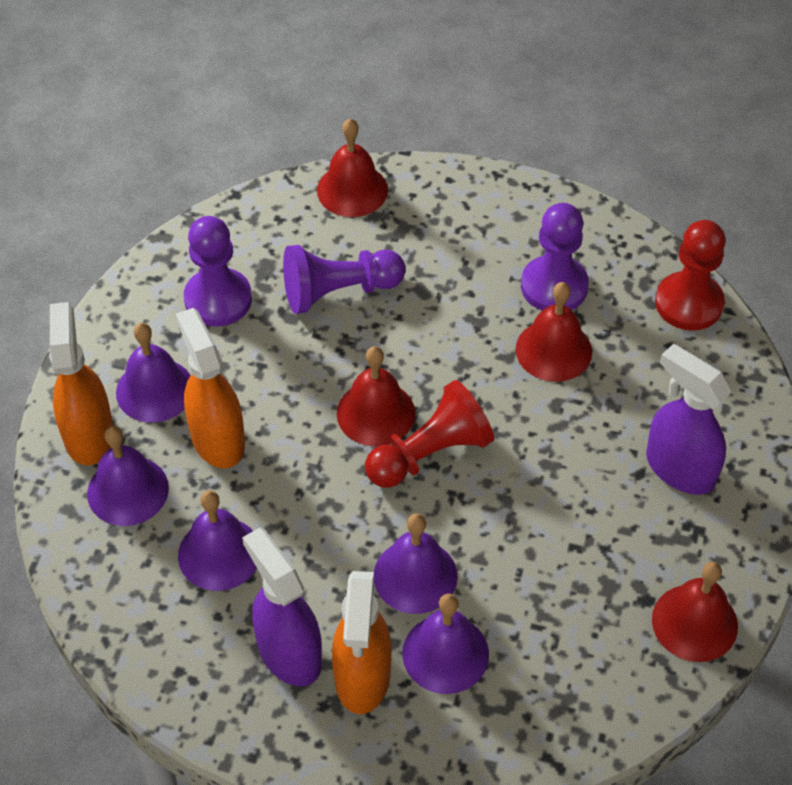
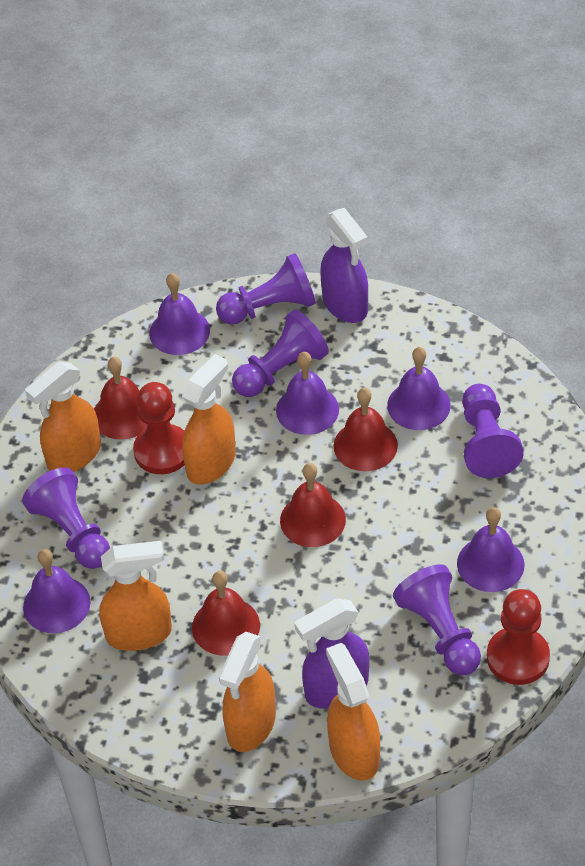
orange spray bottle: [50,302,113,465] [176,308,245,468] [332,571,391,714] = 3 -> [25,362,101,472] [99,541,172,651] [182,354,236,485] [219,632,276,752] [326,643,380,781] = 5
purple pawn: [184,216,252,327] [283,245,406,314] [521,203,589,311] = 3 -> [22,467,110,569] [216,253,316,325] [232,309,329,397] [393,564,481,675] [462,384,524,478] = 5

